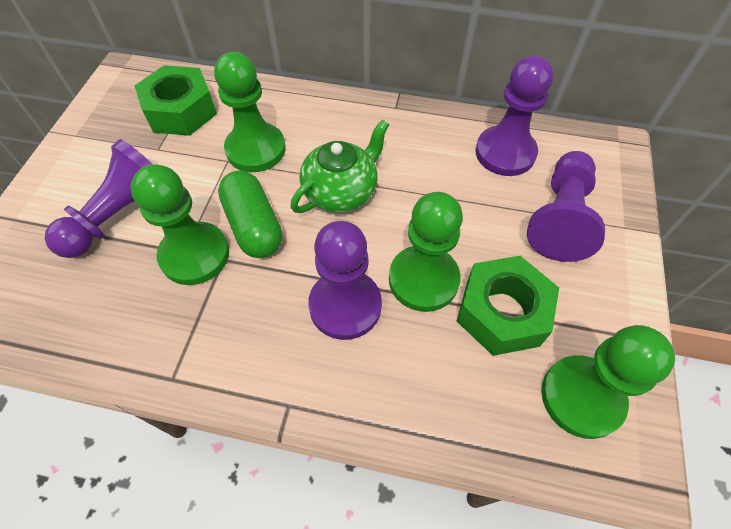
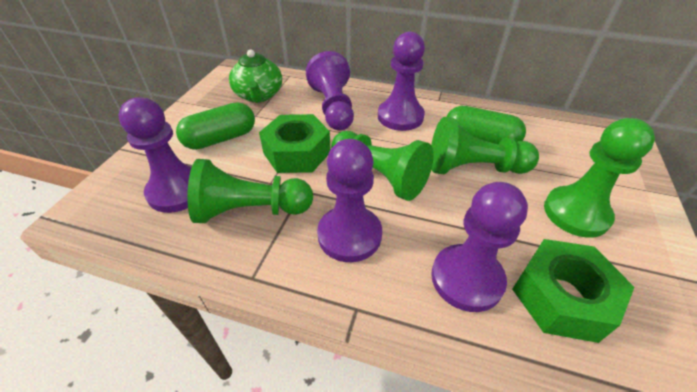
green capsule: [218,171,282,258] = 1 -> [176,102,255,150] [446,106,526,144] = 2
purple pawn: [45,139,152,258] [308,221,382,340] [475,55,554,176] [527,151,605,262] = 4 -> [119,97,192,213] [306,51,354,131] [317,139,382,262] [378,32,425,131] [431,182,528,312] = 5

